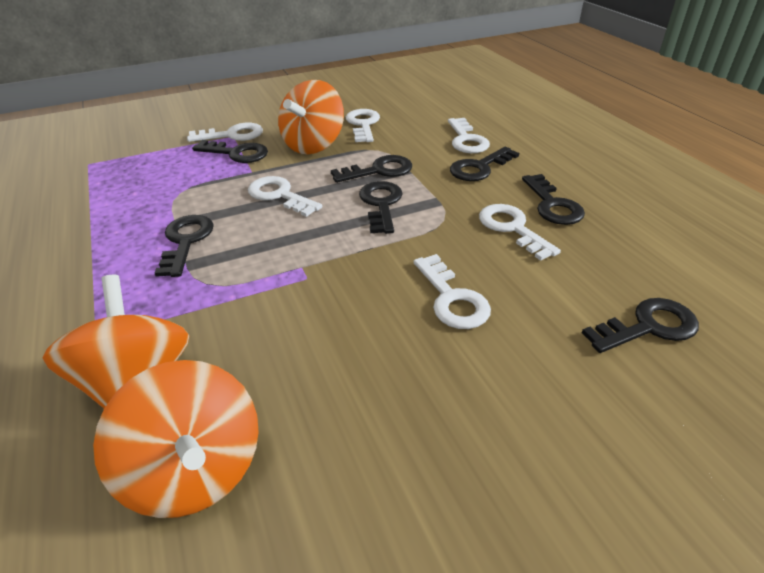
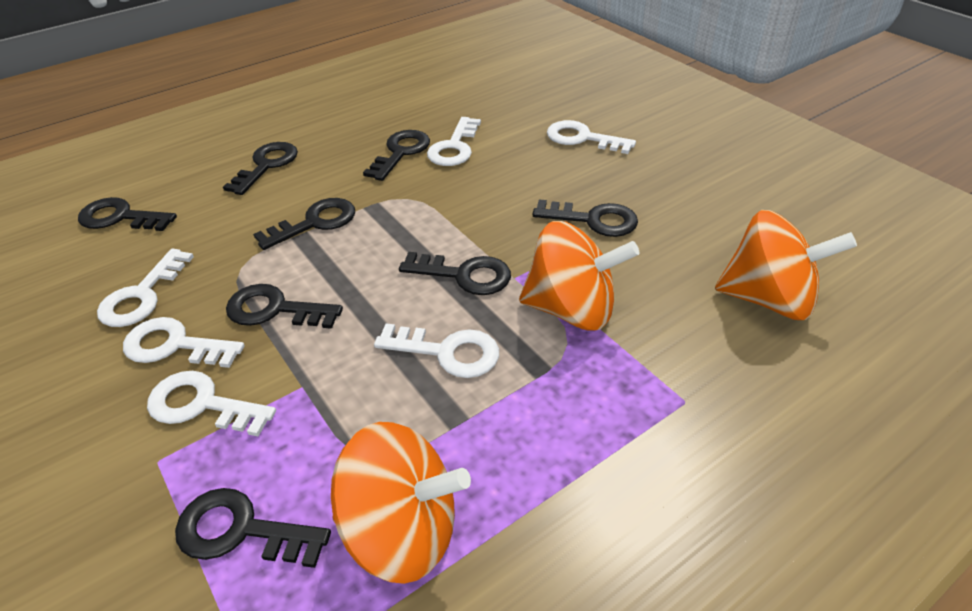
black key: [155,215,214,277] [192,140,268,163] [331,155,412,183] [359,181,403,234] [450,147,519,181] [522,174,585,225] [582,298,699,353] = 7 -> [78,197,177,231] [175,488,331,568] [223,142,298,195] [226,284,343,329] [253,198,355,250] [363,130,430,181] [399,252,511,295] [533,199,638,237] = 8

